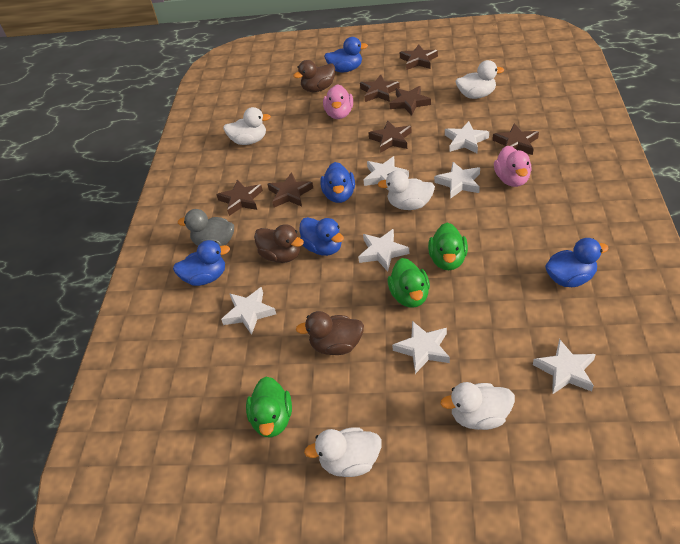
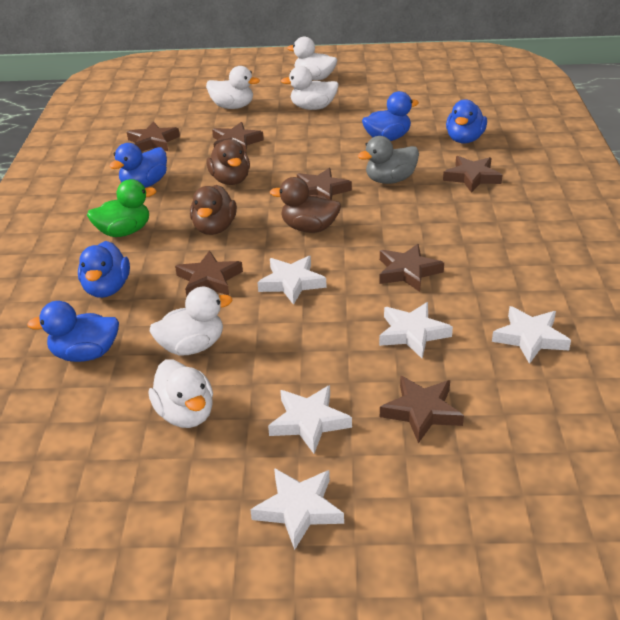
green duck: [246,377,292,438] [388,258,430,308] [428,223,468,270] = 3 -> [87,179,156,237] = 1
pink duck: [323,84,353,119] [494,146,532,187] = 2 -> none = 0
white star: [221,287,276,335] [358,229,409,271] [364,156,409,191] [392,321,450,374] [434,162,480,199] [445,121,489,154] [533,339,596,395] = 7 -> [250,468,344,550] [257,256,327,305] [268,385,352,454] [379,302,453,358] [492,306,571,364] = 5

